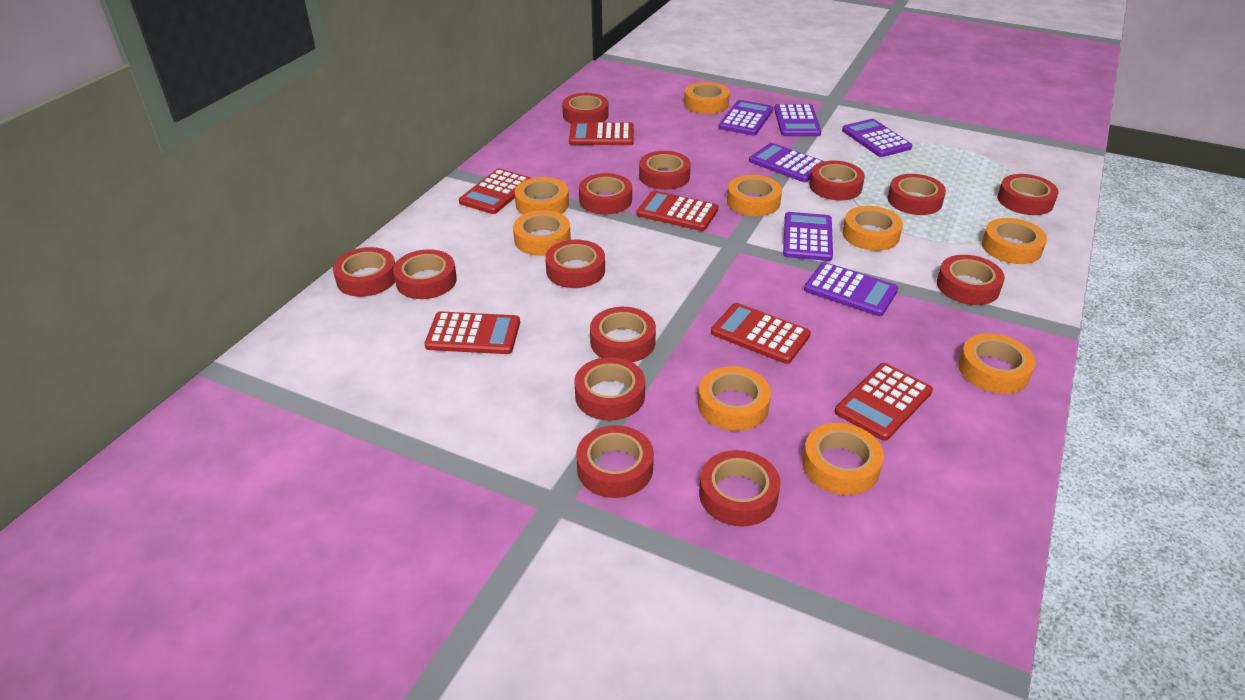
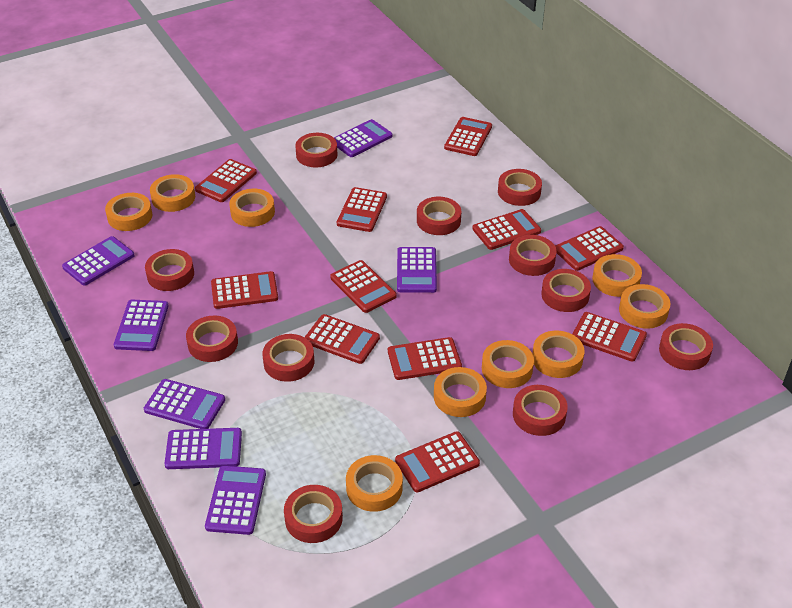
purple calculator: [719,100,773,136] [749,143,824,182] [774,104,821,136] [783,212,833,261] [804,262,898,316] [842,119,912,157] = 6 -> [62,236,135,286] [114,300,169,351] [144,379,225,429] [164,428,242,469] [205,466,266,535] [334,119,393,157] [397,247,437,293] = 7
red calculator: [425,311,520,354] [459,169,531,214] [569,122,634,145] [637,191,718,231] [711,303,811,364] [835,363,933,441] = 6 -> [195,159,257,202] [211,271,278,309] [305,314,380,364] [330,260,397,313] [337,187,387,232] [388,337,462,380] [395,431,480,492] [444,117,492,156] [472,209,541,250] [555,226,624,271] [573,312,647,362] = 11
red tape: [333,247,395,297] [393,249,457,299] [545,240,605,288] [562,93,609,124] [574,357,645,421] [576,425,654,498] [579,173,632,214] [590,307,656,362] [639,151,691,190] [699,450,781,526] [809,160,865,201] [888,174,946,215] [937,255,1005,305] [997,174,1059,215] = 14 -> [145,249,194,291] [186,315,238,362] [262,334,314,382] [284,485,343,543] [295,133,338,167] [417,197,461,235] [498,169,542,206] [509,235,556,276] [513,385,568,436] [541,269,591,312] [659,323,713,370] = 11

